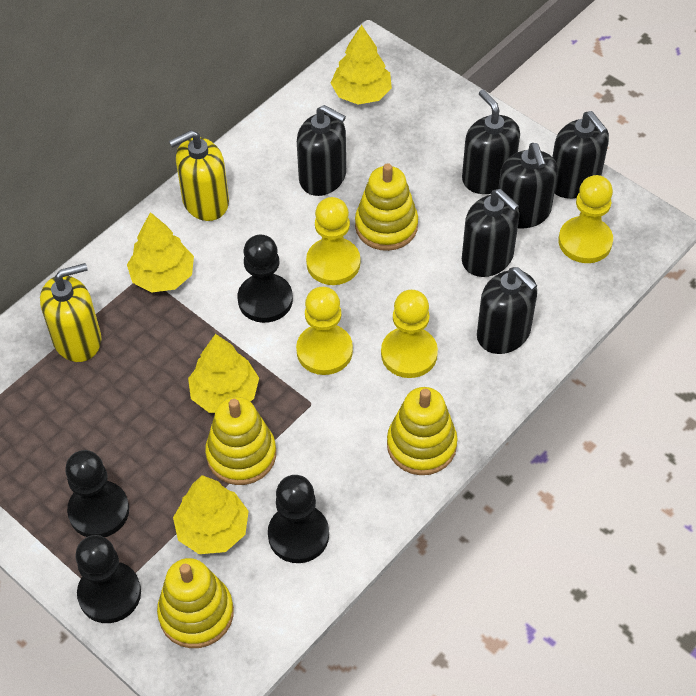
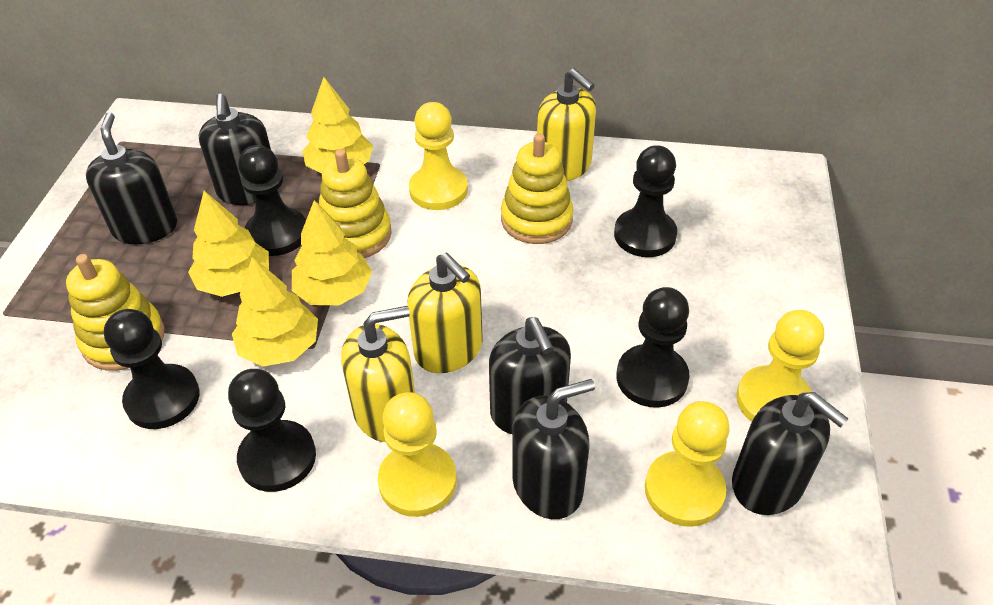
black pawn: [65,450,129,537] [75,535,141,623] [238,234,293,323] [268,475,329,563] = 4 -> [104,309,200,429] [228,369,316,492] [238,145,306,256] [614,145,677,257] [616,287,690,408] = 5
black soap dispenser: [297,105,346,196] [462,89,520,194] [462,189,519,277] [477,267,537,354] [498,143,558,228] [552,111,609,199] = 6 -> [86,112,178,245] [199,94,271,205] [489,317,571,434] [512,379,595,519] [732,392,848,515] = 5
yellow soap dispenser: [40,263,101,362] [169,130,229,221] = 2 -> [341,306,415,442] [408,253,483,373] [537,69,596,181] = 3
yellow stacking toy: [157,558,234,648] [205,397,276,485] [355,163,418,251] [387,387,457,475] = 4 -> [66,254,164,371] [319,149,392,258] [501,133,573,244] = 3

